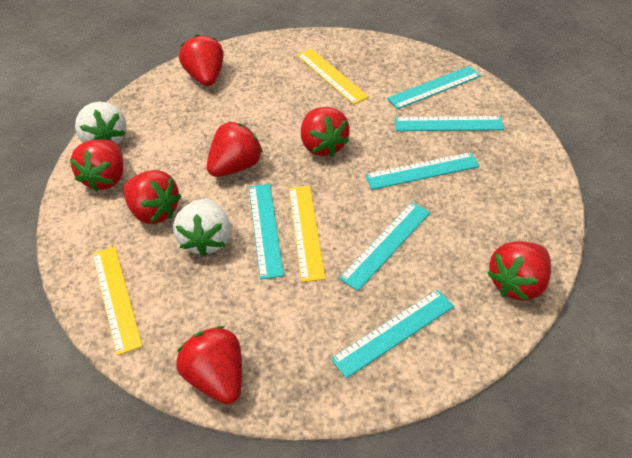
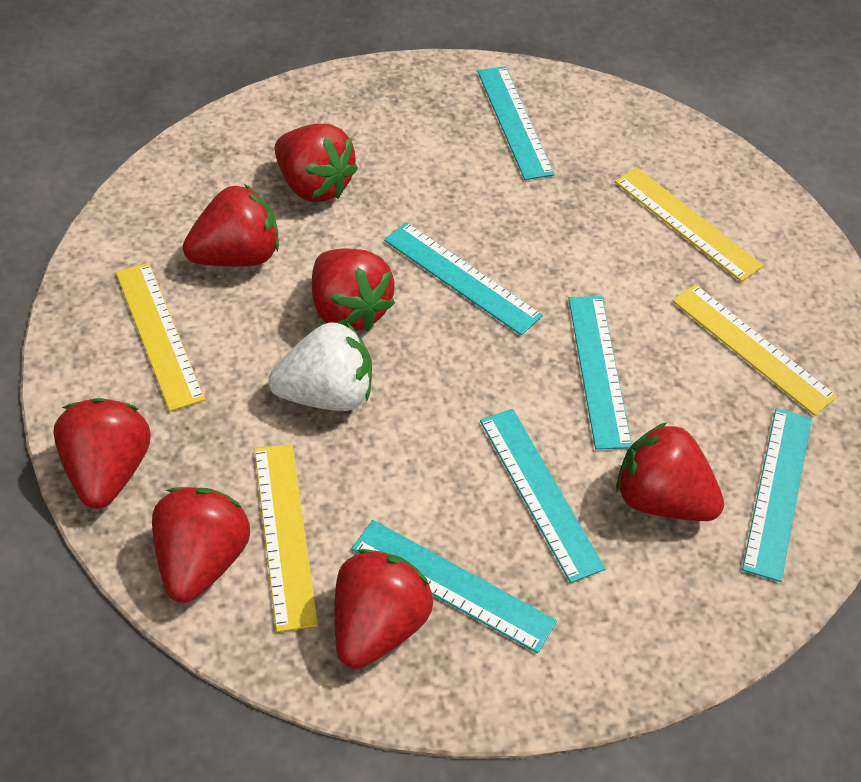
white strawberry: [75,102,127,144] [173,198,231,257] = 2 -> [268,322,372,411] = 1
yellow ruler: [92,246,143,356] [289,186,326,282] [297,49,369,105] = 3 -> [116,263,205,411] [254,444,318,632] [615,167,763,282] [673,284,837,416] = 4

